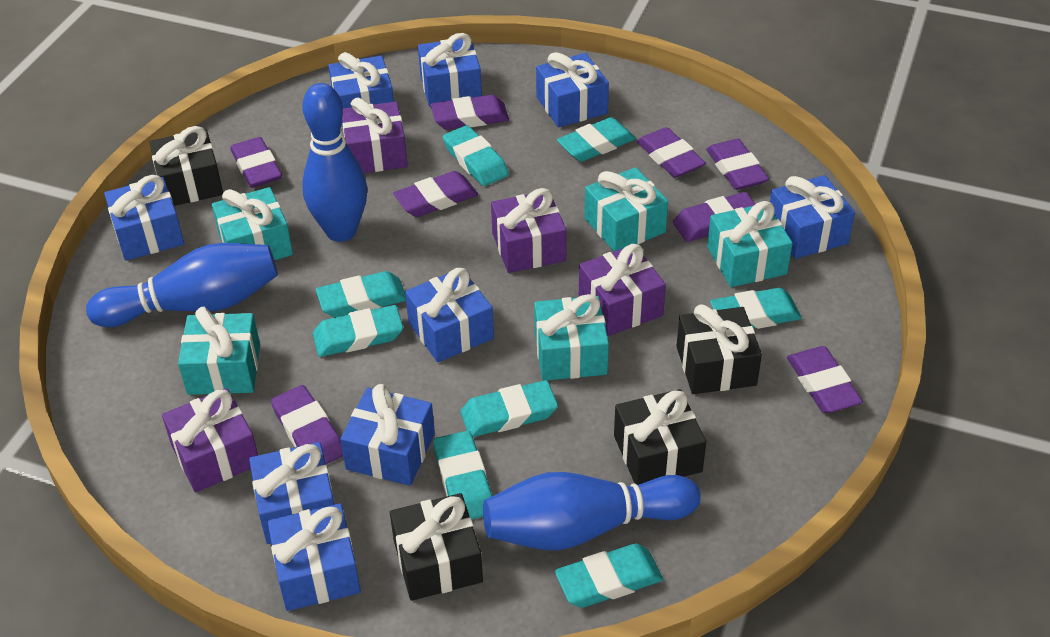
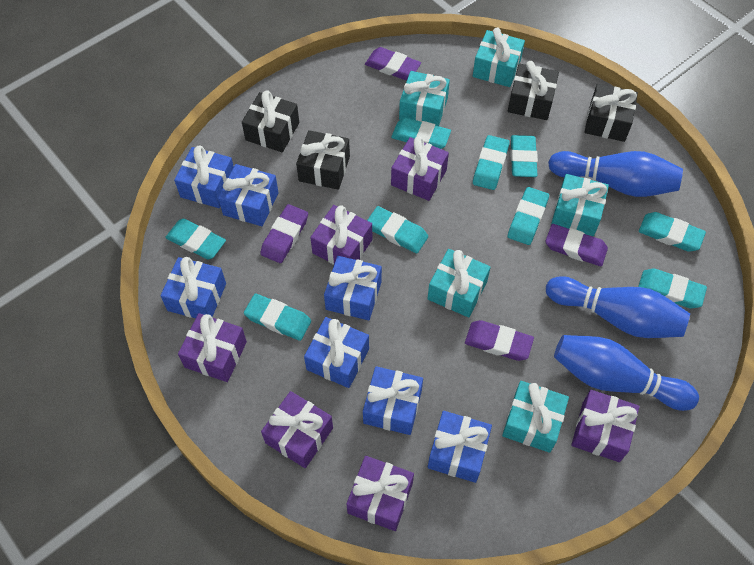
blue gift: [104,175,184,261] [249,442,334,544] [268,503,361,611] [328,52,394,127] [340,384,435,486] [405,268,494,362] [418,33,482,107] [536,52,609,127] [770,175,855,259] = 9 -> [161,257,226,318] [174,145,234,208] [218,164,279,226] [304,317,369,388] [324,256,382,320] [363,366,423,435] [428,411,492,483] = 7
purple eraser: [230,137,282,188] [271,385,343,464] [393,171,478,217] [431,95,509,130] [637,127,706,178] [673,192,755,242] [706,139,769,190] [787,346,863,413] = 8 -> [260,204,308,263] [365,47,421,80] [465,320,534,361] [545,224,608,266] = 4
purple gift: [162,388,258,492] [342,97,408,173] [491,188,567,273] [579,244,666,336] = 4 -> [178,313,247,382] [261,391,333,468] [310,205,372,265] [346,456,414,531] [391,137,449,201] [571,390,639,462] = 6
turquoise eraser: [313,305,403,357] [316,271,406,318] [433,431,492,519] [443,125,509,186] [460,380,558,437] [555,544,663,608] [557,117,636,162] [710,288,802,329] = 8 -> [165,219,226,260] [244,294,311,341] [367,206,428,253] [391,118,451,149] [473,135,510,190] [507,187,549,245] [510,135,538,177] [638,269,707,308] [639,212,706,252] = 9

